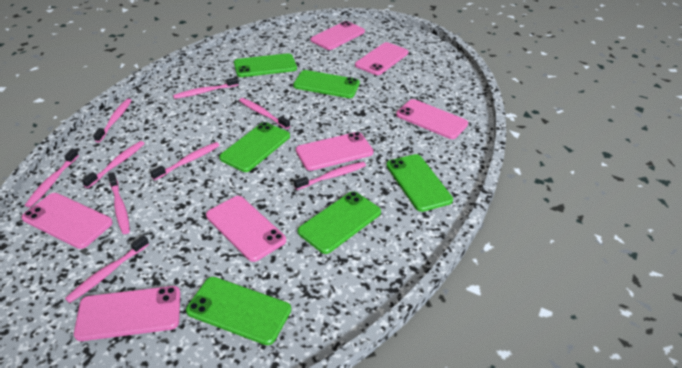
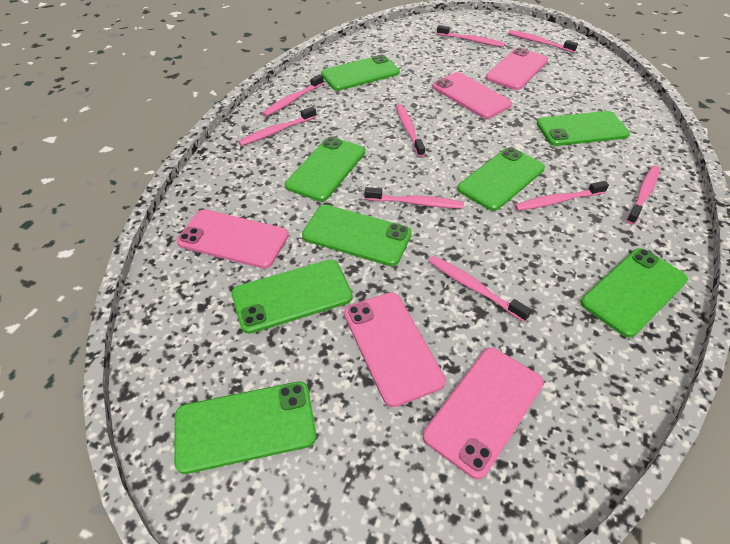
green phone: [186,277,291,345] [219,122,290,172] [234,53,297,77] [293,70,360,98] [298,191,381,254] [386,154,453,212] = 6 -> [174,382,316,474] [231,260,353,334] [285,137,365,202] [302,205,412,266] [321,55,400,91] [457,147,545,211] [536,111,630,146] [581,248,688,338] = 8
pink phone: [22,193,113,249] [74,286,180,341] [206,196,286,262] [296,132,374,171] [311,21,365,50] [355,42,408,75] [396,99,468,139] = 7 -> [177,209,289,269] [344,292,446,407] [423,347,544,479] [432,72,512,119] [486,47,548,90] = 5

